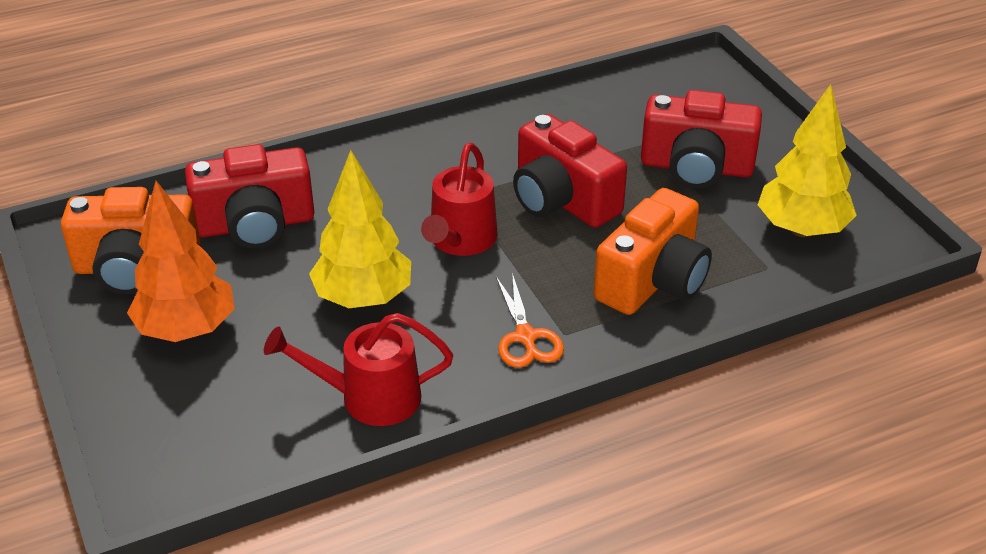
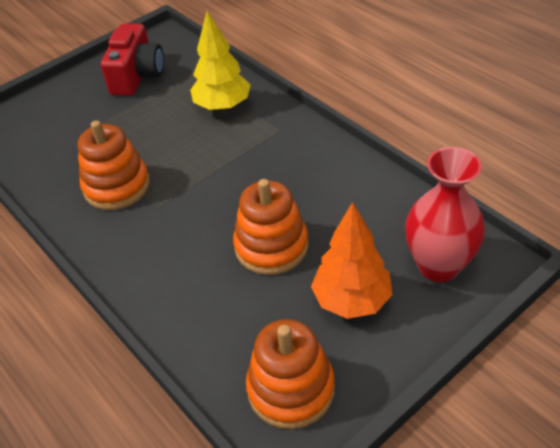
orange camera: [61,187,201,295] [594,188,712,315] = 2 -> none = 0
orange scissors: [496,273,564,368] = 1 -> none = 0
orange stacking toy: none = 0 -> [77,121,150,210] [233,179,308,275] [246,319,335,429] = 3
red camera: [185,144,314,249] [513,114,627,228] [641,90,762,189] = 3 -> [101,24,164,96] = 1
red vase: none = 0 -> [405,147,485,282] = 1
red watering can: [264,313,453,426] [421,143,498,256] = 2 -> none = 0
yellow tree: [309,150,411,308] [758,84,857,237] = 2 -> [190,11,251,111] = 1

